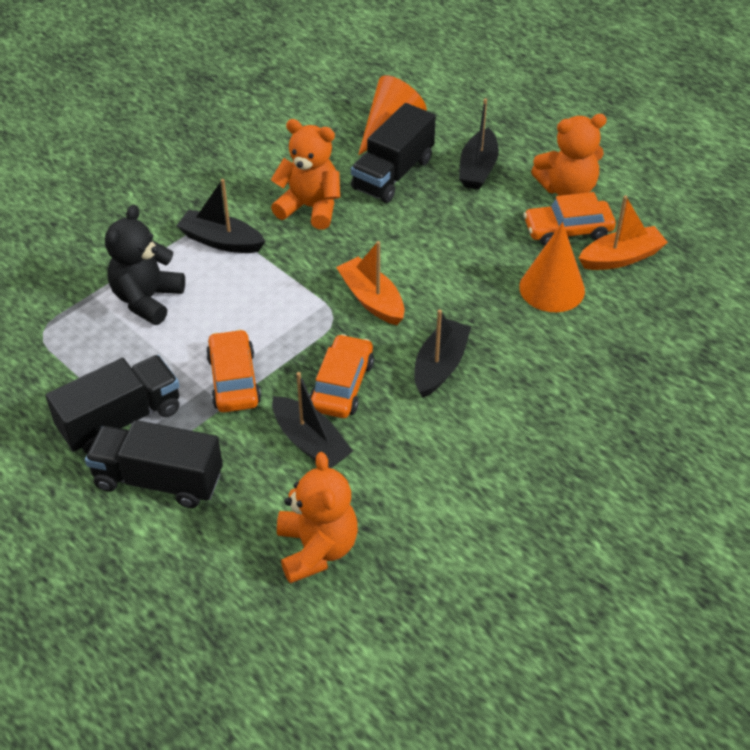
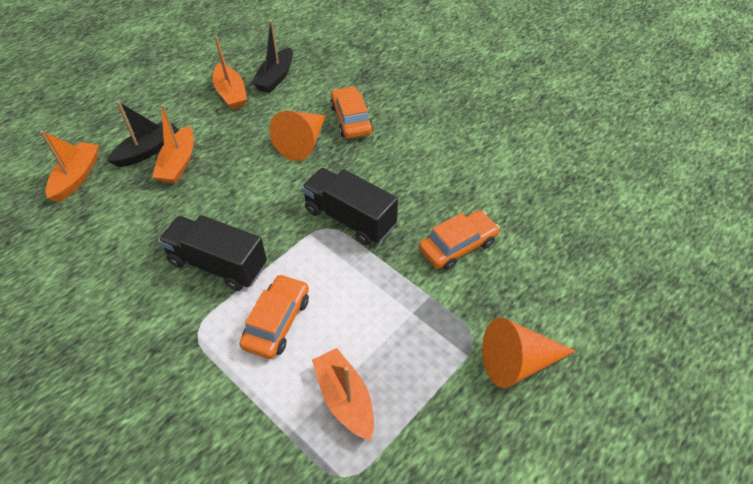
black boat: [176,179,266,253] [272,372,353,468] [414,309,471,398] [459,98,499,190] = 4 -> [107,101,179,167] [251,20,293,93] = 2
black teddy bear: [105,204,185,325] = 1 -> none = 0
black truck: [45,355,179,454] [85,420,223,508] [351,103,436,203] = 3 -> [158,215,267,291] [301,168,398,245] = 2
orange boat: [336,241,405,325] [579,195,668,270] = 2 -> [40,130,99,203] [152,104,194,184] [213,36,247,110] [312,348,374,441] = 4
orange teddy bear: [271,119,340,230] [277,452,358,584] [531,114,607,196] = 3 -> none = 0

